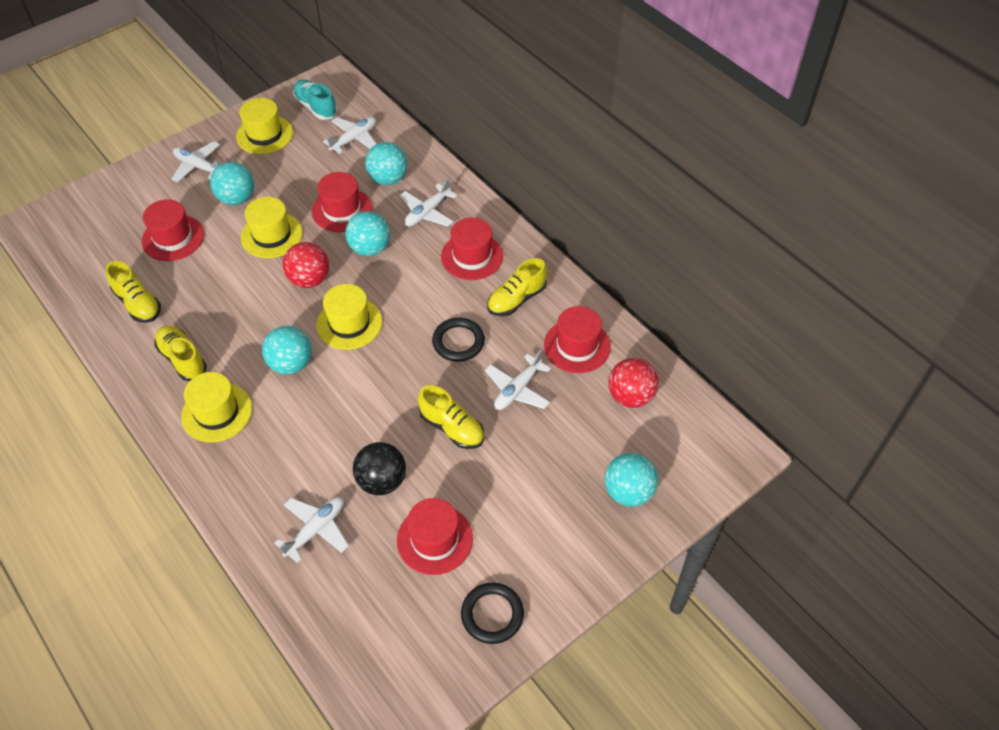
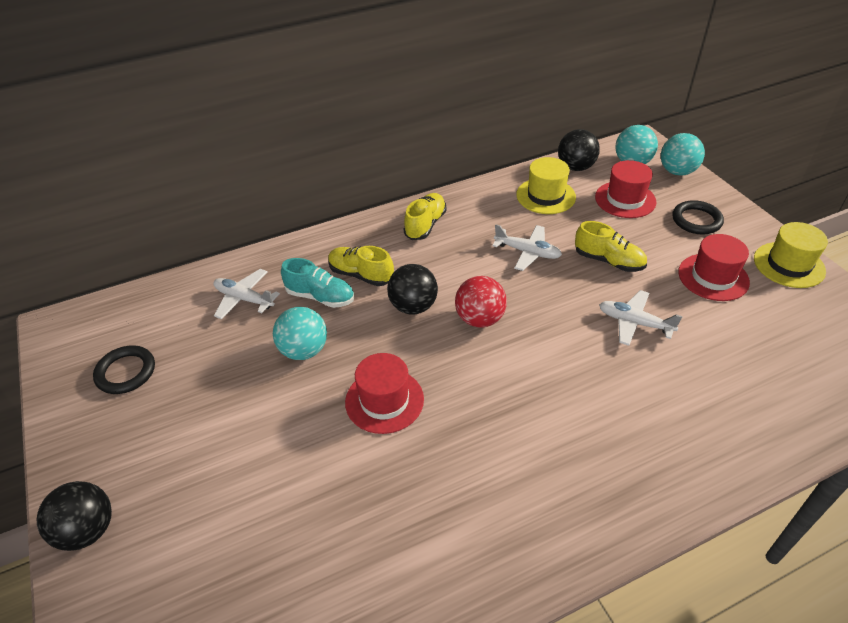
black ball: [353,442,406,495] = 1 -> [37,481,112,551] [387,264,438,315] [558,129,600,171] = 3
red ball: [283,242,329,288] [608,358,659,408] = 2 -> [455,276,507,327] = 1
red hat: [142,199,204,261] [312,172,372,232] [397,498,473,575] [441,218,503,280] [544,306,611,373] = 5 -> [345,353,424,434] [595,160,657,218] [678,234,750,301] = 3
turquoise ball: [210,162,254,205] [262,326,312,375] [345,211,390,256] [365,142,407,185] [605,453,658,507] = 5 -> [273,307,327,360] [615,125,658,164] [661,133,705,175] = 3
white plane: [172,141,225,182] [274,497,349,563] [323,117,376,154] [400,178,457,227] [485,350,551,410] = 5 -> [213,269,280,319] [492,224,562,271] [599,290,683,346] = 3
yellow hat: [181,372,252,442] [236,98,293,154] [241,197,303,258] [316,284,382,350] = 4 -> [516,157,576,214] [754,222,828,288] = 2
yellow shoe: [106,261,161,323] [154,326,207,381] [418,385,484,449] [487,258,547,316] = 4 -> [328,246,394,286] [404,193,447,240] [575,221,647,272] = 3

